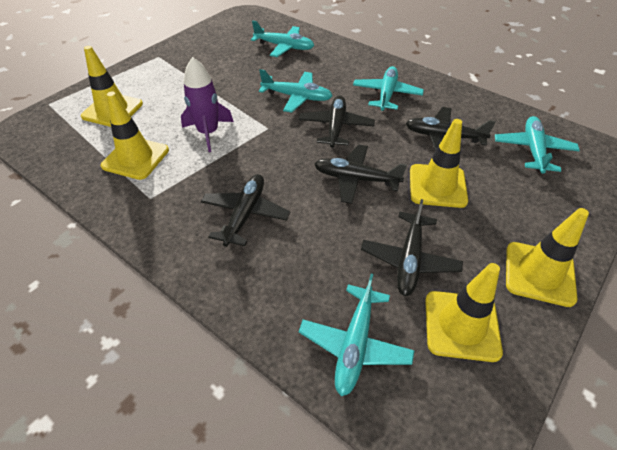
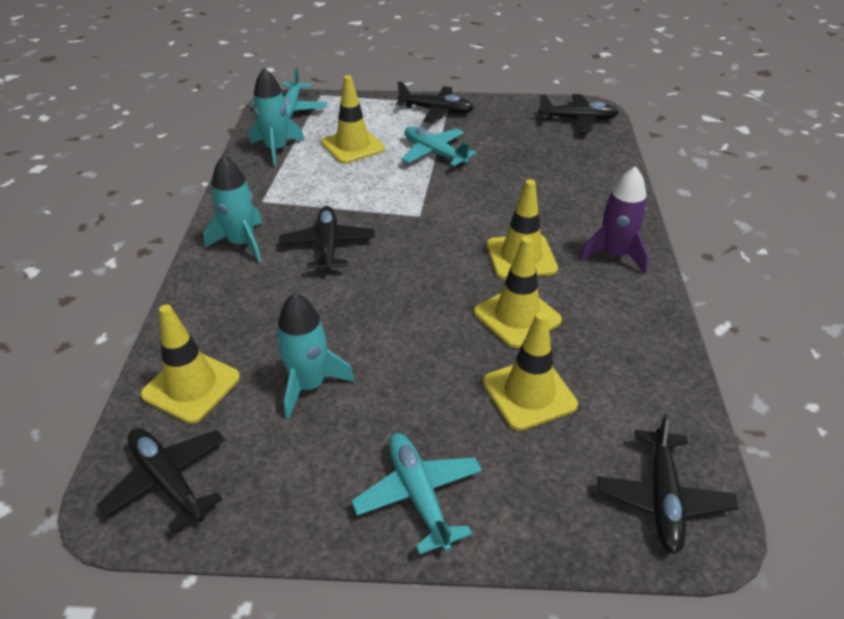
turquoise plane: [251,21,314,57] [259,69,332,113] [299,274,415,396] [353,66,424,111] [495,116,580,174] = 5 -> [252,68,327,118] [351,433,482,555] [401,126,476,166] = 3
turquoise rocket: none = 0 -> [204,155,263,262] [249,68,305,167] [276,293,355,419] = 3

